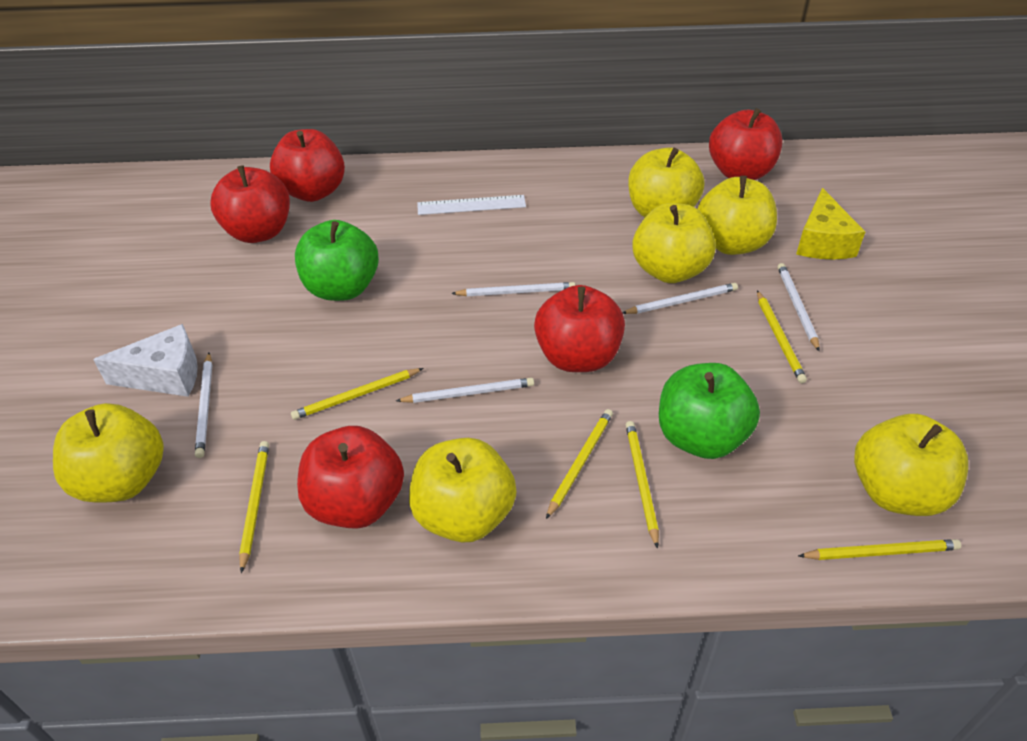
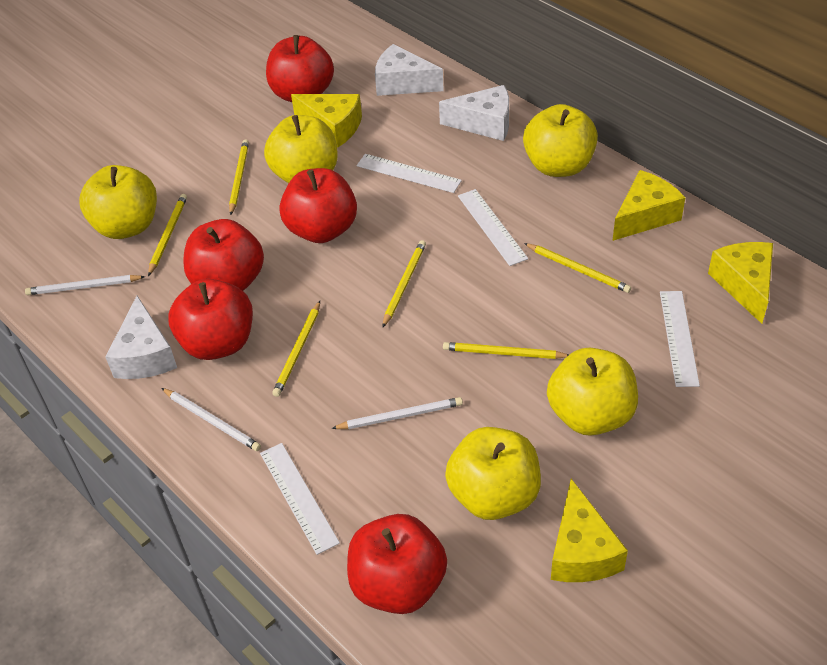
green apple: [295,220,379,301] [659,363,760,459] = 2 -> none = 0
white cheese: [93,324,198,397] = 1 -> [105,296,177,379] [375,44,444,96] [439,85,509,141] = 3
white pencil: [195,353,212,458] [396,378,534,403] [451,282,575,296] [622,283,738,314] [777,263,820,352] = 5 -> [25,275,145,295] [161,388,261,451] [331,397,463,429] = 3
white ruler: [417,195,526,215] = 1 -> [260,443,340,555] [357,154,462,193] [458,189,528,266] [660,291,700,387] = 4
yellow apple: [53,403,164,503] [409,438,516,542] [628,148,704,217] [632,203,716,283] [698,176,777,255] [854,414,968,516] = 6 -> [79,165,157,239] [264,115,338,183] [445,427,541,520] [523,104,598,177] [547,348,638,436] = 5
yellow cheese: [796,188,865,259] = 1 -> [291,94,362,148] [551,479,628,582] [612,170,685,241] [708,242,773,324] = 4

